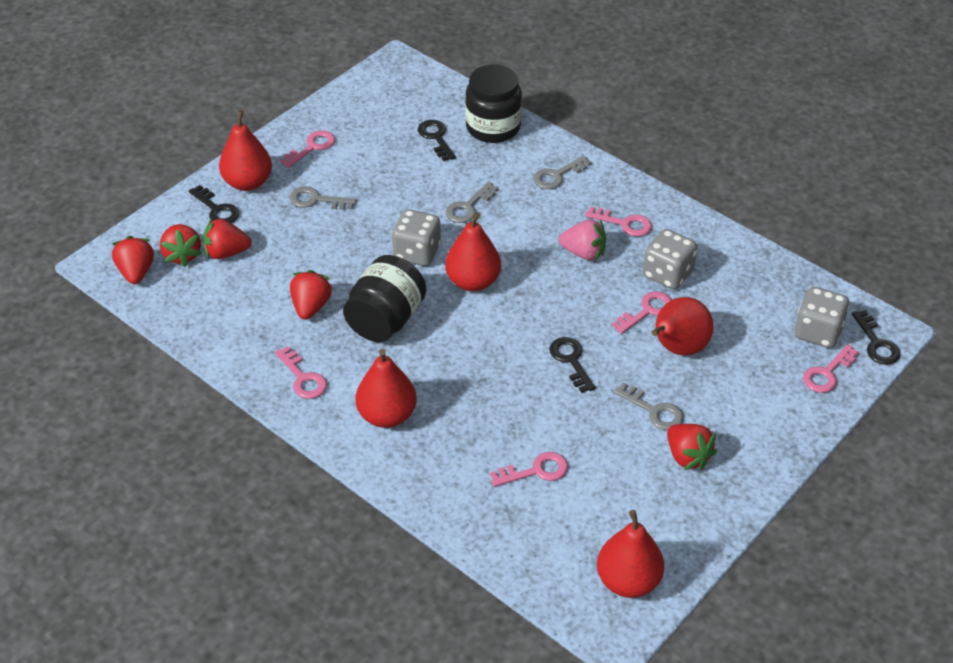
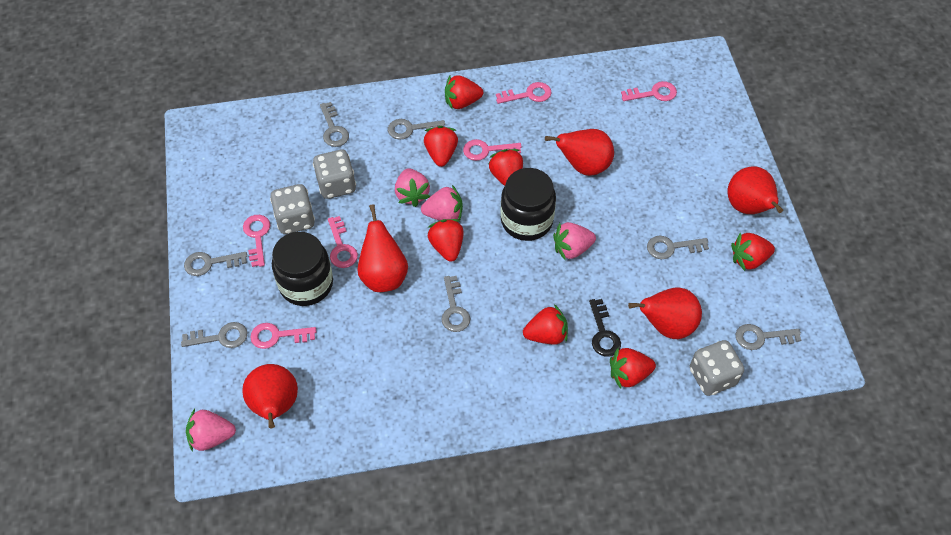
black key: [189,185,239,223] [418,120,456,161] [549,337,596,393] [852,310,900,365] = 4 -> [589,299,621,357] = 1
grey key: [290,186,356,210] [446,182,498,223] [533,155,592,189] [614,383,684,430] = 4 -> [181,322,248,348] [184,252,247,276] [320,102,349,147] [388,119,445,140] [441,276,470,332] [647,236,709,259] [736,324,801,350] = 7
pink strawberry: [559,220,606,261] = 1 -> [186,409,236,452] [395,168,430,207] [421,185,463,220] [553,222,596,260] = 4
red strawberry: [112,236,154,284] [160,224,202,267] [203,218,251,259] [290,270,332,319] [667,424,717,470] = 5 -> [424,126,458,167] [427,219,464,262] [445,75,483,110] [488,149,523,186] [523,304,568,345] [610,348,656,389] [731,233,775,271] = 7

